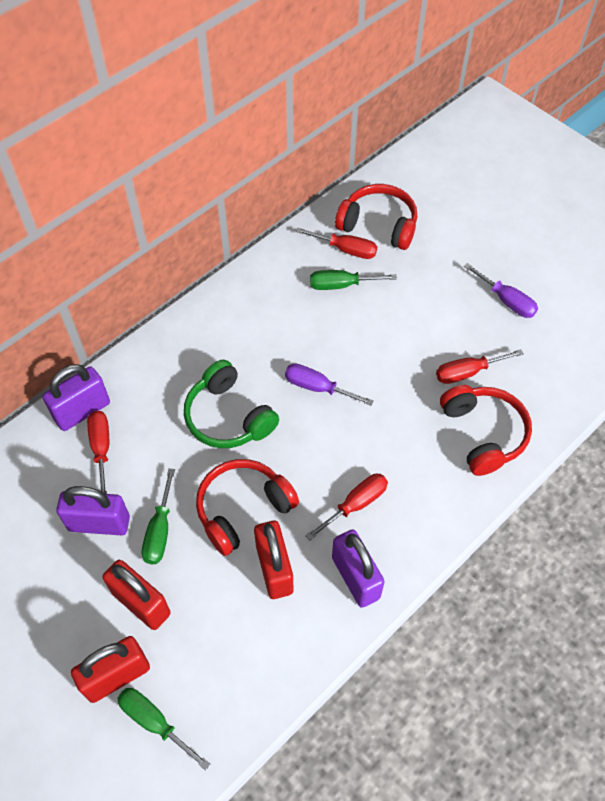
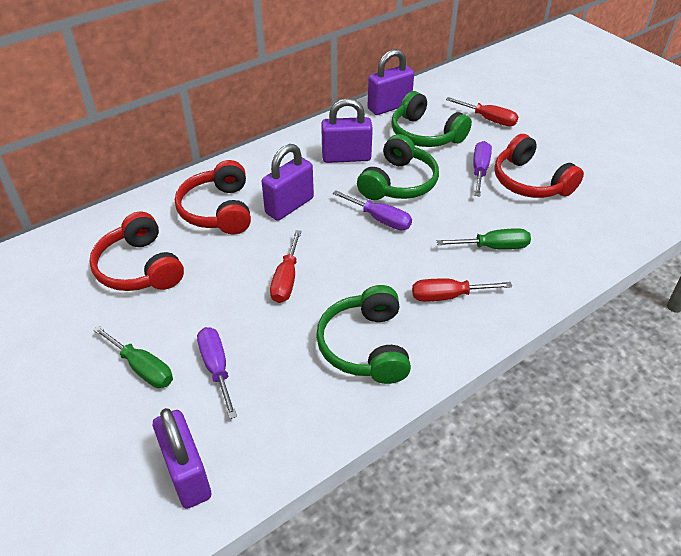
green headphones: [184,360,279,448] = 1 -> [316,285,411,384] [357,134,439,200] [391,91,472,147] = 3
green screwdriver: [117,688,210,771] [142,468,175,564] [310,270,397,290] = 3 -> [93,325,173,388] [437,228,531,249] = 2
purple padlock: [43,364,110,431] [56,486,130,535] [332,529,385,608] = 3 -> [153,408,211,509] [262,144,314,221] [321,98,373,163] [368,49,414,115] = 4
purple screwdriver: [285,364,374,406] [464,263,538,318] = 2 -> [197,327,237,419] [332,190,412,230] [473,141,492,197] = 3
red padlock: [71,636,150,703] [102,560,171,630] [254,521,293,599] = 3 -> none = 0
red screwdriver: [87,411,109,494] [296,228,377,259] [305,474,388,541] [436,349,524,384] = 4 -> [270,230,302,303] [412,278,512,302] [446,97,519,126] = 3

